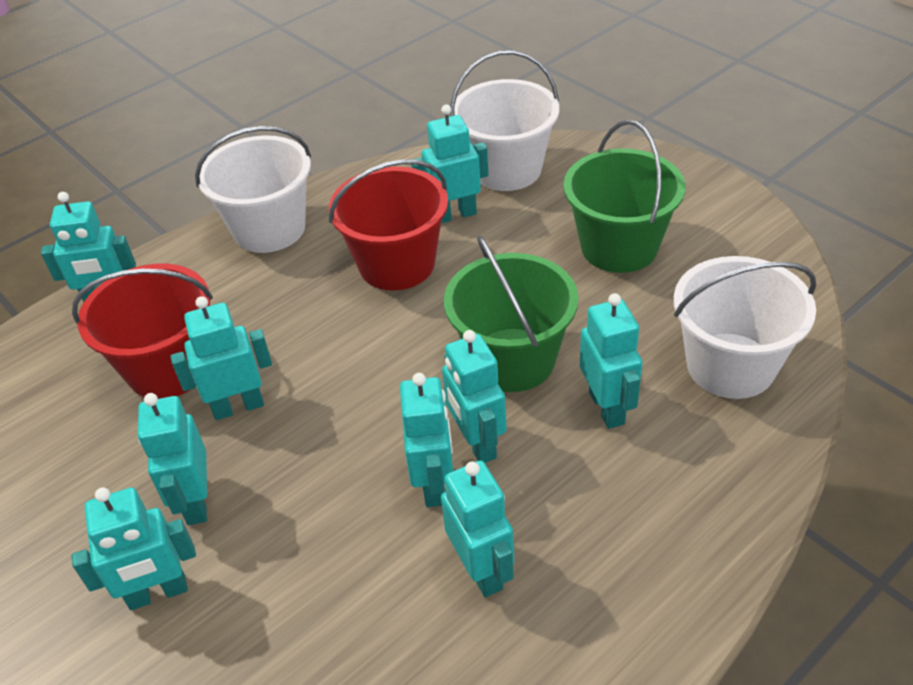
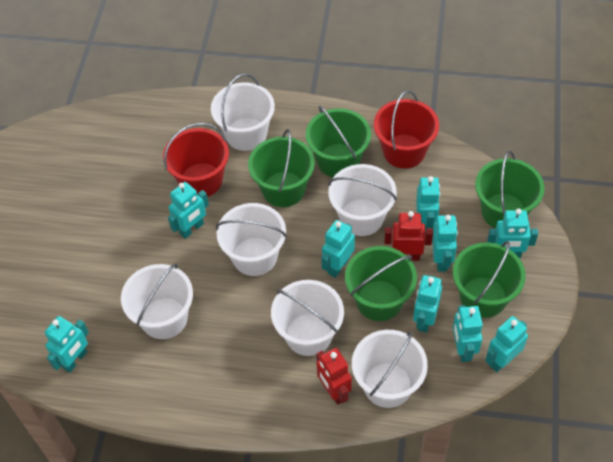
green bucket: [444,235,578,392] [564,120,685,273] = 2 -> [248,129,315,207] [306,106,371,177] [345,246,417,321] [453,241,526,318] [475,150,545,229] = 5
red robot: none = 0 -> [316,348,352,405] [384,211,433,261] = 2
white bucket: [195,126,311,253] [450,50,559,191] [674,256,816,399] = 3 -> [121,263,193,339] [211,73,275,151] [216,203,287,276] [271,280,344,356] [328,164,397,236] [352,330,428,408] = 6

